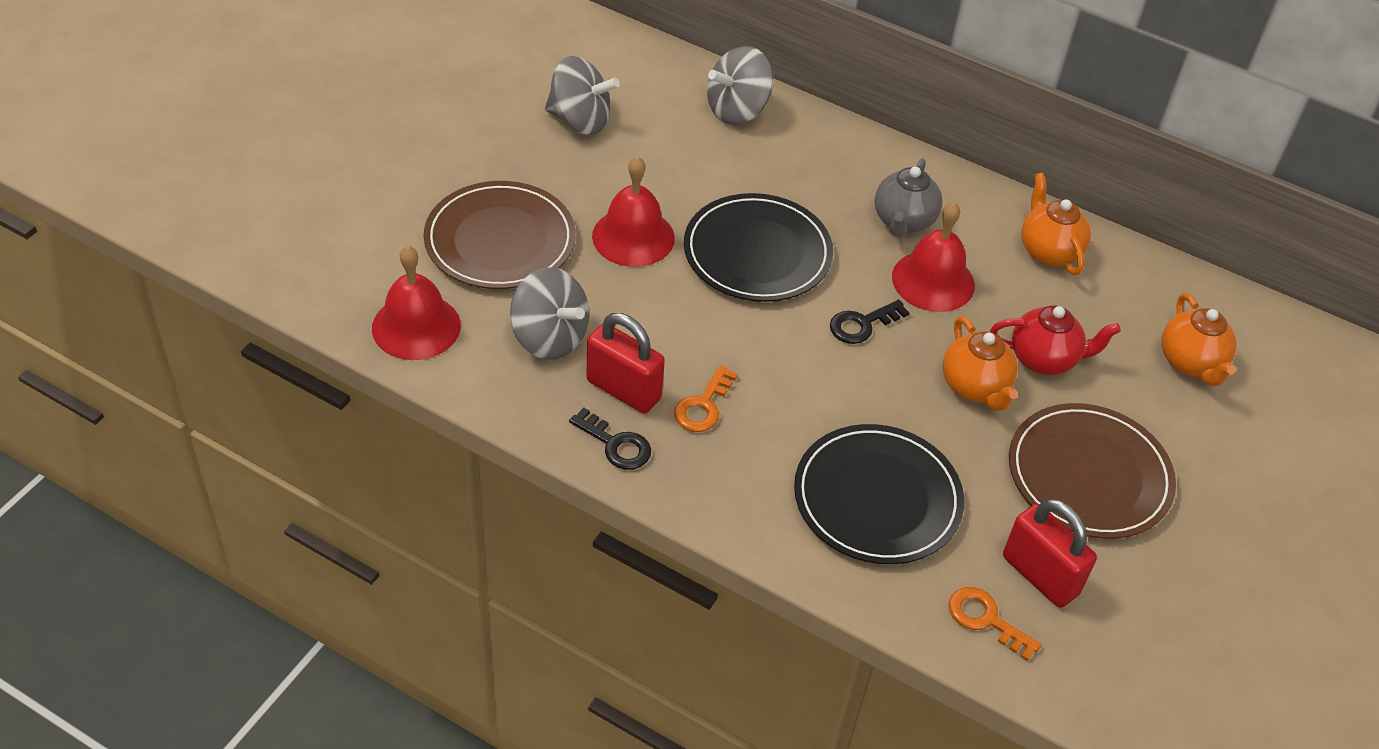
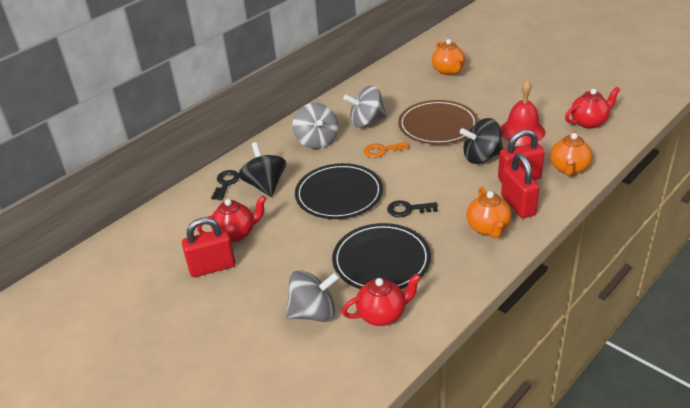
black spinning top: none = 0 -> [238,142,286,197] [460,118,503,164] = 2
brown plate: [424,181,576,289] [1009,403,1176,539] = 2 -> [398,100,478,145] = 1
grey teapot: [875,158,943,237] = 1 -> none = 0
orange key: [674,365,738,432] [949,587,1041,661] = 2 -> [364,142,409,158] = 1
red bell: [372,246,461,360] [592,156,675,267] [892,202,975,312] = 3 -> [500,80,545,144] = 1
red padlock: [586,313,665,413] [1003,498,1097,608] = 2 -> [182,217,236,277] [498,130,545,183] [501,153,539,218] = 3
red teapot: [990,305,1121,375] = 1 -> [197,196,266,242] [342,273,421,326] [565,87,620,129] = 3

